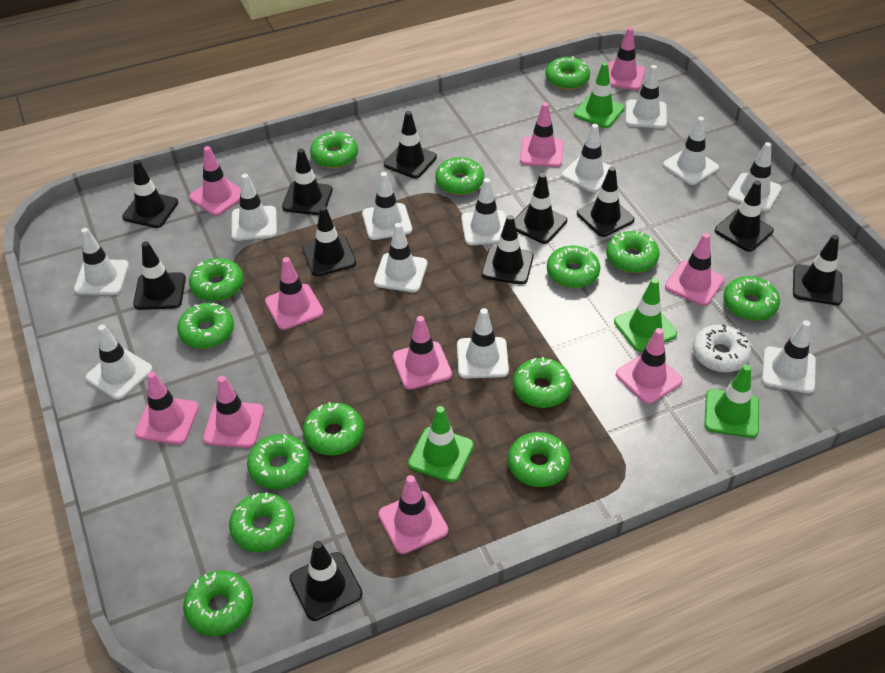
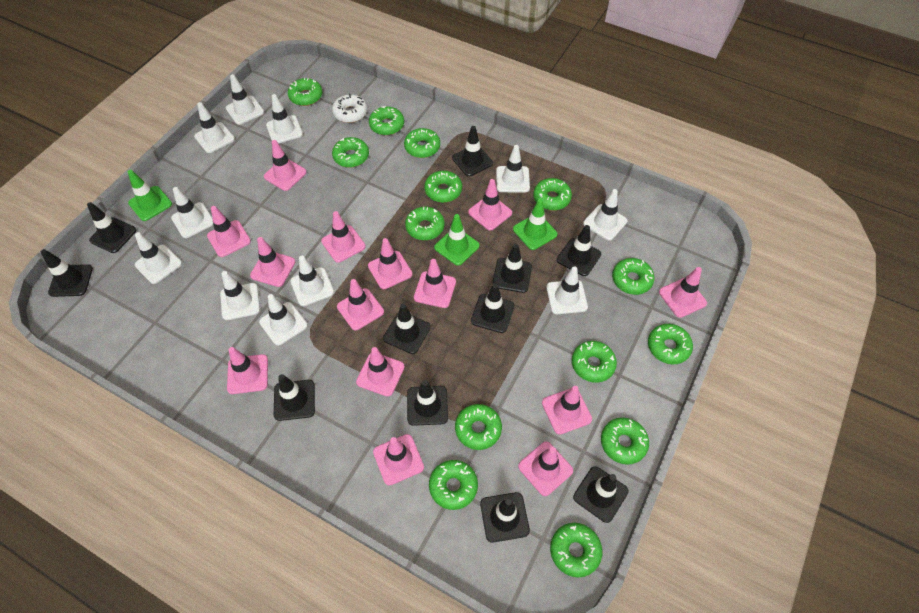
green traffic cone: [408,406,474,483] [574,62,624,128] [614,278,677,352] [704,364,759,438] = 4 -> [128,170,172,221] [434,214,480,266] [513,199,558,250] = 3
pink traffic cone: [135,372,199,445] [189,146,241,216] [203,376,264,448] [265,257,324,330] [378,475,448,554] [393,316,452,390] [520,102,564,167] [608,27,645,90] [616,328,683,404] [665,233,724,306] = 10 -> [207,206,251,257] [227,347,268,394] [250,237,295,287] [264,140,307,191] [321,211,366,263] [337,279,384,330] [356,347,405,397] [368,238,412,289] [373,434,424,486] [414,259,456,308] [468,179,512,231] [518,442,573,496] [542,386,592,435] [659,267,707,318] = 14
white traffic cone: [74,228,129,295] [86,324,153,400] [231,174,277,241] [362,172,412,240] [374,223,427,292] [457,308,509,378] [461,178,506,245] [562,124,617,192] [625,65,667,128] [663,116,719,185] [728,142,782,212] [762,320,816,394] = 12 -> [135,232,182,284] [171,187,213,238] [194,102,235,153] [220,271,260,320] [226,74,264,125] [259,294,308,346] [266,94,303,143] [290,256,334,306] [496,145,530,192] [546,266,588,314] [583,189,627,240] = 11

